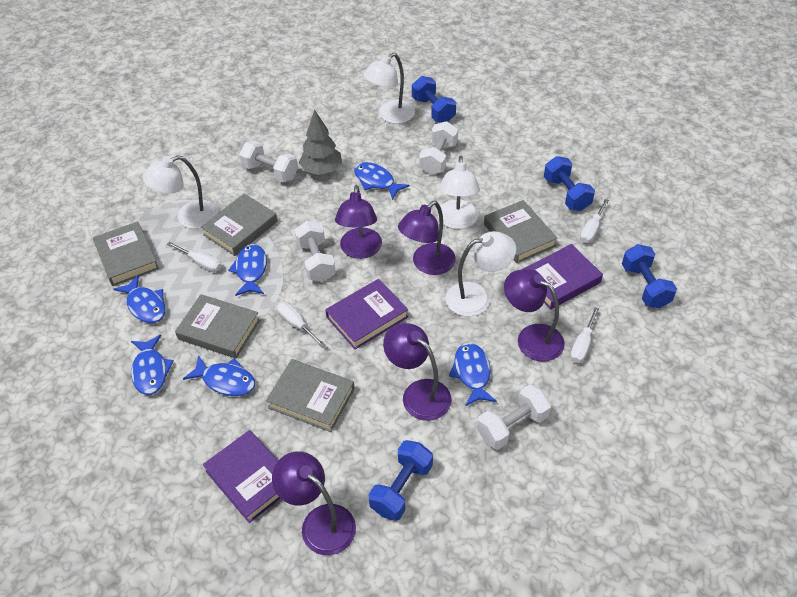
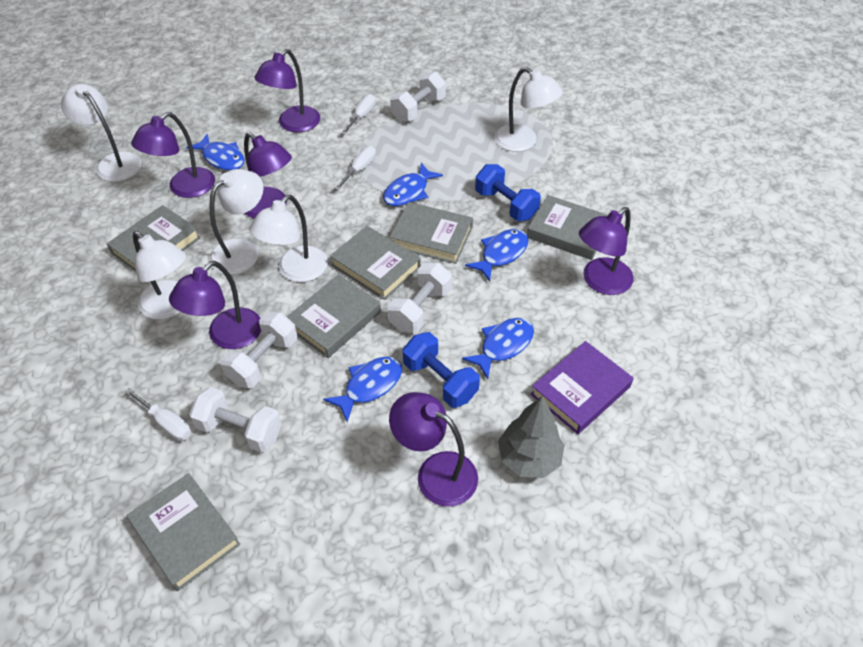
blue dumbbell: [369,440,433,521] [412,76,456,123] [544,156,595,211] [622,244,677,308] = 4 -> [403,332,480,408] [475,164,541,221] = 2
blue fish: [114,275,166,323] [131,335,174,395] [183,355,256,396] [228,244,267,296] [354,162,410,200] [449,343,497,406] = 6 -> [186,134,245,170] [323,357,402,422] [383,163,443,206] [462,318,534,379] [465,229,528,282] = 5
grey book: [93,221,159,286] [175,294,260,358] [201,194,278,256] [266,359,355,432] [484,200,558,263] = 5 -> [107,205,201,271] [126,473,240,591] [287,274,381,358] [330,226,421,300] [390,202,473,264] [527,195,608,260] = 6
purple book: [203,430,281,523] [325,279,408,350] [522,244,603,309] = 3 -> [530,341,633,434] = 1
purple lamp: [272,451,356,555] [335,185,382,259] [383,323,452,421] [398,201,456,275] [504,269,565,362] = 5 -> [131,112,215,198] [169,261,261,349] [244,132,292,218] [254,49,320,132] [389,392,478,507] [579,207,634,295] = 6
white lamp: [142,155,218,229] [363,53,415,124] [437,156,480,229] [446,231,516,317] = 4 -> [61,84,141,182] [133,231,186,319] [209,169,263,275] [249,195,328,282] [494,67,563,152] = 5
white screwdriver: [167,242,222,272] [277,302,326,348] [570,307,599,363] [580,199,609,243] = 4 -> [125,388,191,441] [334,146,376,190] [341,94,376,135] = 3

